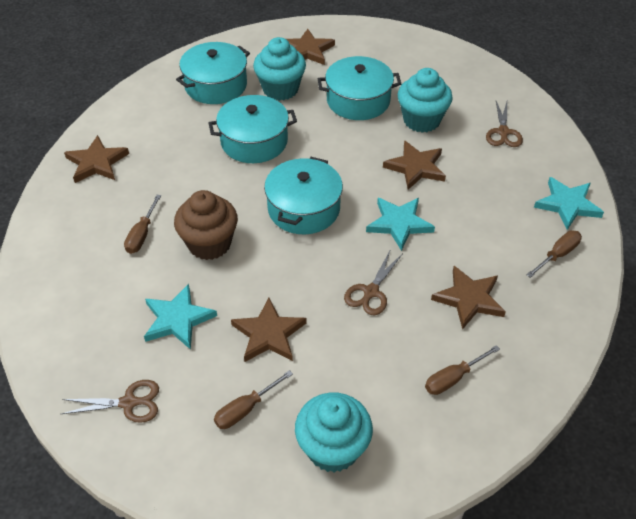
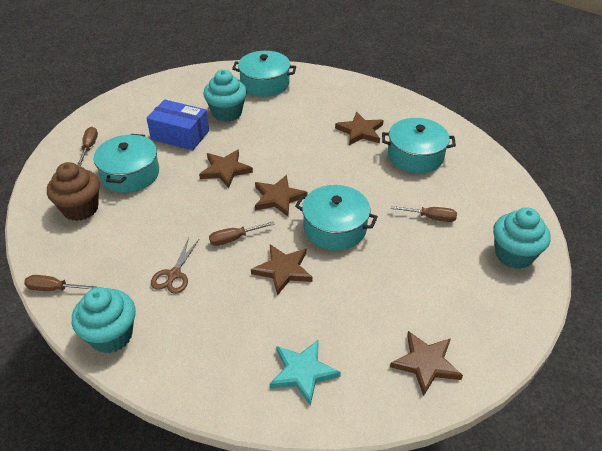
blue box: none = 0 -> [146,99,209,150] = 1
brown scissors: [61,380,159,423] [344,249,402,315] [486,101,523,147] = 3 -> [151,238,199,294] = 1
turquoise star: [144,284,217,350] [366,198,435,251] [534,177,604,230] = 3 -> [270,339,341,406] = 1

